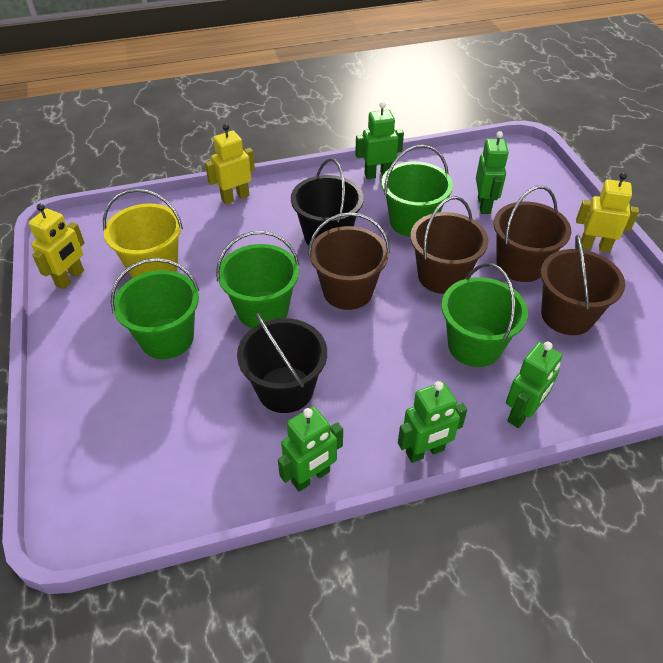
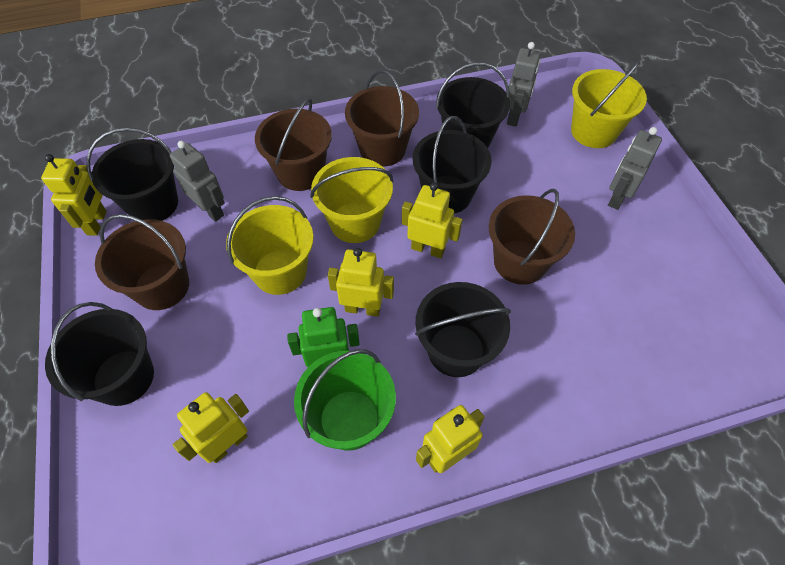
black bucket: [237,313,327,413] [291,158,364,246] = 2 -> [45,302,154,406] [86,127,178,221] [412,116,492,213] [415,282,511,377] [436,62,510,148] = 5
green bucket: [110,258,199,359] [216,231,299,328] [382,144,453,237] [441,263,528,367] = 4 -> [294,349,396,451] = 1
green robot: [278,406,343,492] [355,102,404,179] [398,381,467,463] [476,131,509,214] [506,342,562,428] = 5 -> [287,307,360,367] = 1
grey robot: none = 0 -> [170,141,225,222] [507,42,541,127] [608,127,662,210] = 3
yellow bucket: [103,188,183,278] = 1 -> [226,196,314,295] [310,157,393,243] [571,61,647,148] = 3
yellow robot: [29,204,85,289] [205,124,255,204] [576,172,639,253] = 3 -> [41,154,107,236] [173,392,249,463] [328,248,394,317] [402,183,463,258] [416,405,484,473] = 5

